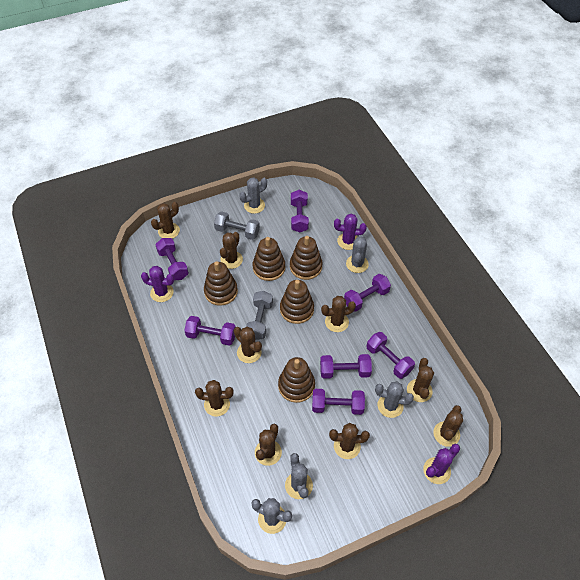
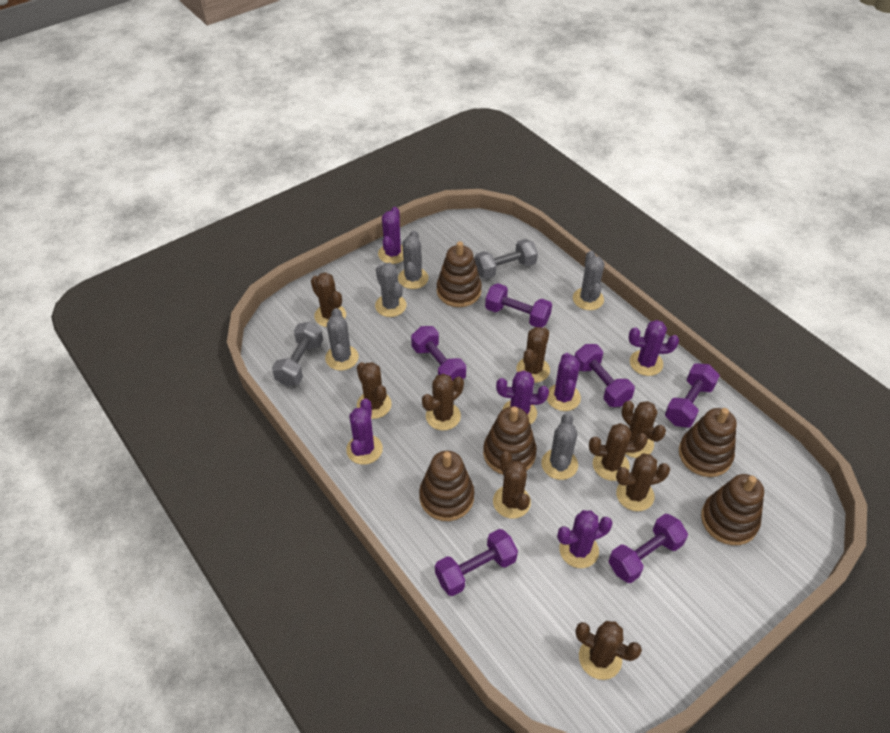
purple cactus: [141,266,174,302] [334,214,367,250] [423,444,460,484] = 3 -> [346,398,383,465] [378,207,404,264] [496,371,549,424] [547,353,581,411] [557,510,613,568] [629,320,679,376] = 6
purple dumbbell: [155,238,189,280] [184,316,236,346] [291,190,309,232] [312,389,365,415] [320,354,372,379] [344,274,391,312] [367,332,415,379] = 7 -> [411,326,466,380] [435,529,518,596] [485,283,552,328] [575,344,635,407] [608,514,688,583] [665,363,720,428] = 6

